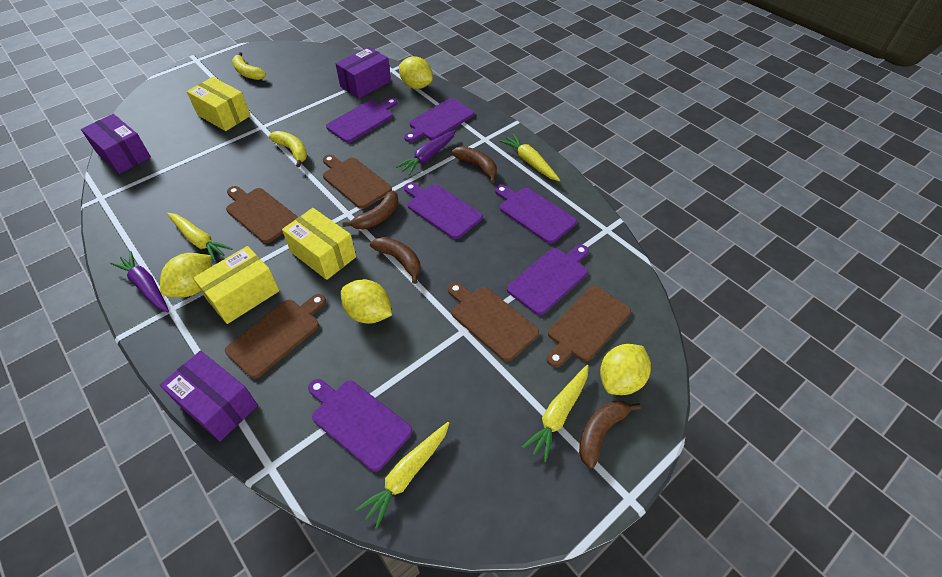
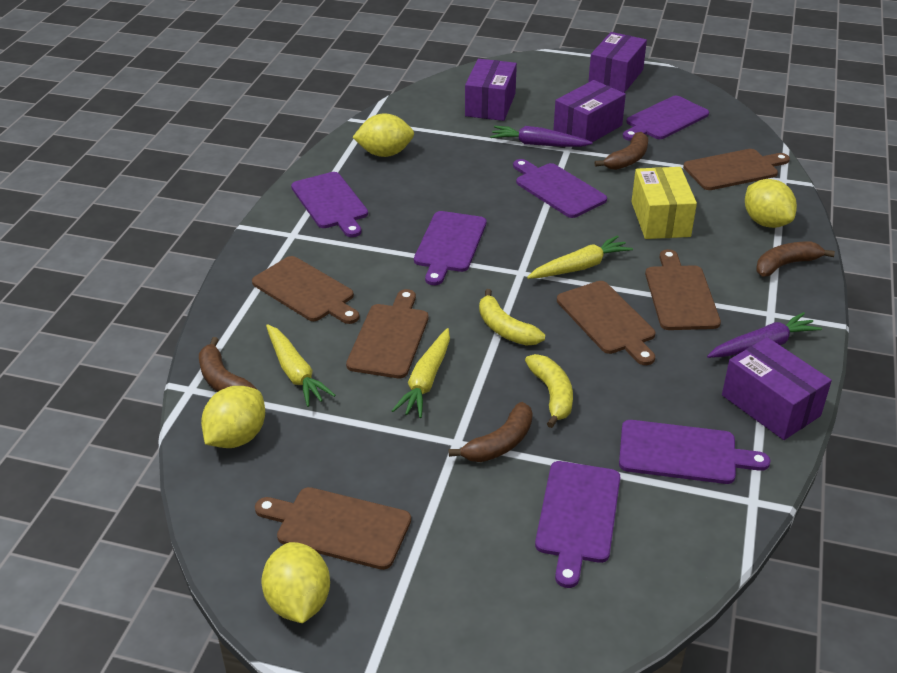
brown cutting board: [225,294,326,379] [226,186,298,243] [323,155,392,209] [448,282,539,362] [547,286,631,367] = 5 -> [252,256,360,324] [255,487,411,570] [346,289,429,378] [557,281,655,365] [645,249,721,330] [683,149,790,190] = 6
purple box: [81,114,151,174] [160,351,258,441] [335,47,391,99] = 3 -> [465,59,517,121] [553,80,626,147] [588,32,647,93] [722,337,832,440] = 4
yellow box: [187,77,251,131] [193,246,279,324] [282,208,356,280] = 3 -> [631,167,697,239] = 1
yellow carrot: [167,213,232,262] [355,422,449,529] [500,134,560,181] [522,365,589,462] = 4 -> [266,324,335,407] [392,328,450,418] [527,235,633,279] = 3

